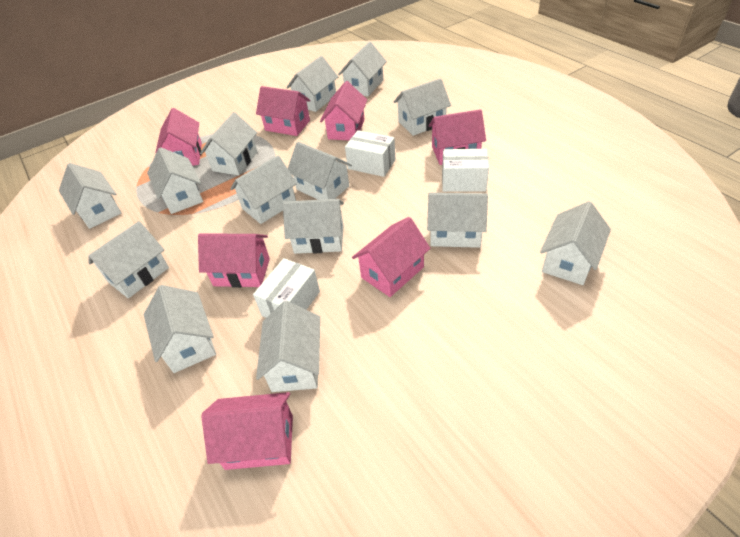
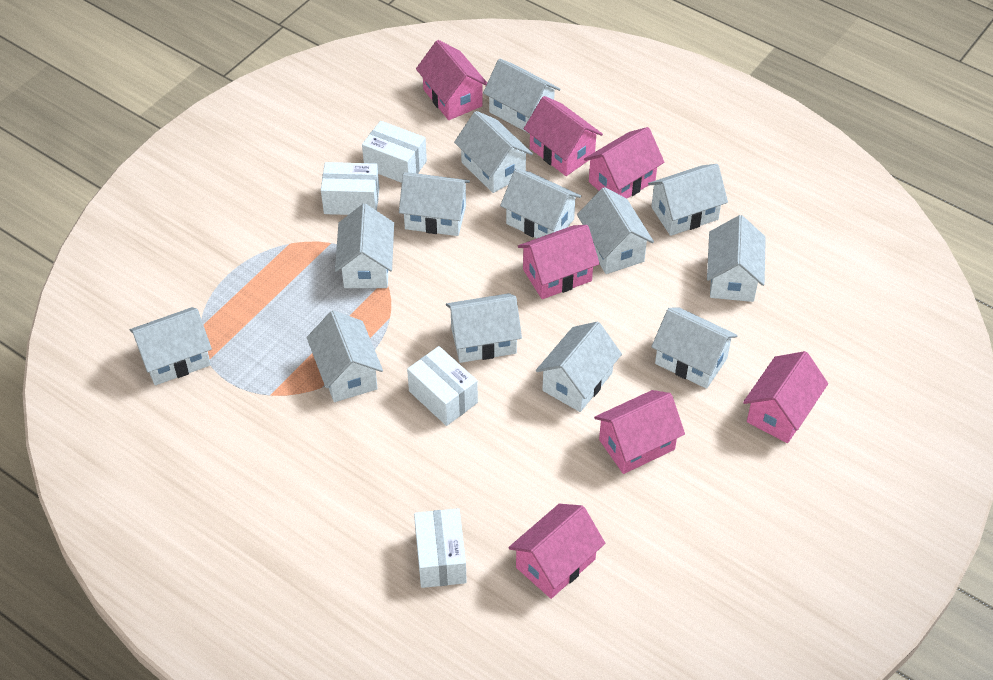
white box: [253,258,320,318] [345,130,396,177] [442,149,489,192] = 3 -> [321,162,379,215] [362,121,427,183] [407,346,478,426] [414,508,467,588] = 4
white house: [59,163,121,229] [88,221,169,298] [144,285,216,373] [147,147,203,214] [200,112,257,175] [230,156,297,224] [256,301,320,392] [283,199,344,254] [286,56,338,112] [288,142,352,200] [338,42,387,97] [394,78,451,136] [427,193,488,248] [540,201,611,285] = 14 -> [130,307,212,385] [307,310,383,402] [335,204,394,288] [399,172,470,236] [446,293,522,363] [454,111,533,193] [483,58,560,133] [500,169,581,238] [536,322,622,412] [577,187,654,274] [648,164,728,236] [651,308,738,389] [707,215,766,302] = 13

